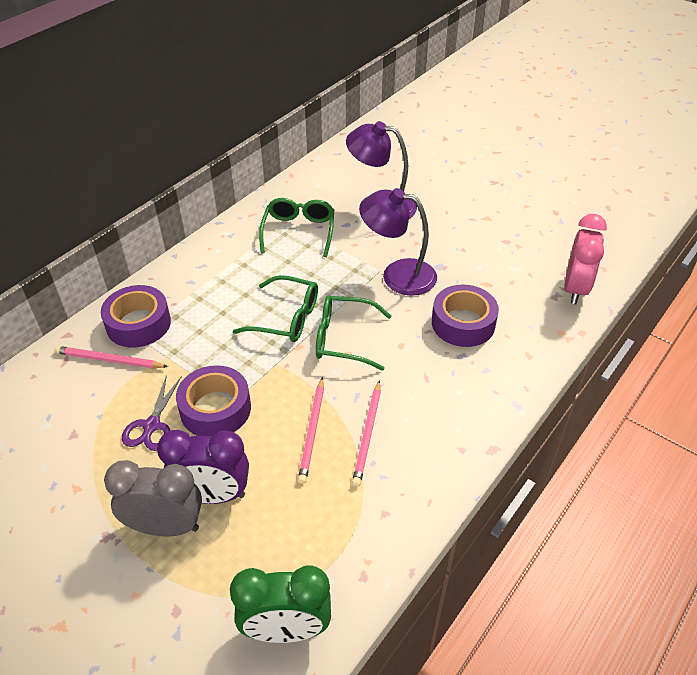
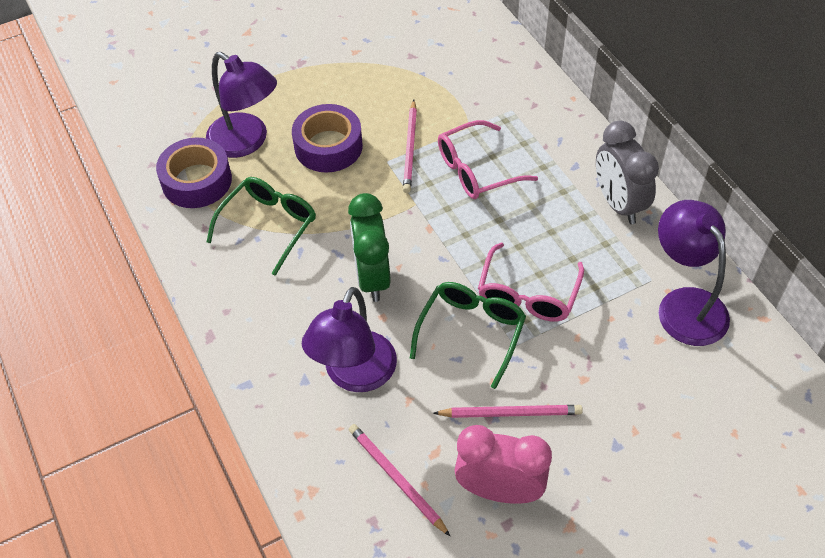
green glasses: [233,275,318,342] [259,198,334,257] [316,295,391,371] = 3 -> [207,177,316,276] [410,282,526,389] = 2
pink glasses: none = 0 -> [438,120,538,199] [478,243,584,322] = 2
purple clock: [157,430,249,504] = 1 -> none = 0
purple lamp: [346,121,417,219] [359,188,437,296] = 2 -> [206,52,277,158] [302,287,397,392] [658,200,730,346] = 3
purple scissors: [122,375,182,451] = 1 -> none = 0
purple tape: [101,285,171,348] [176,365,251,436] [432,285,499,347] = 3 -> [156,138,232,208] [292,104,363,172] = 2

